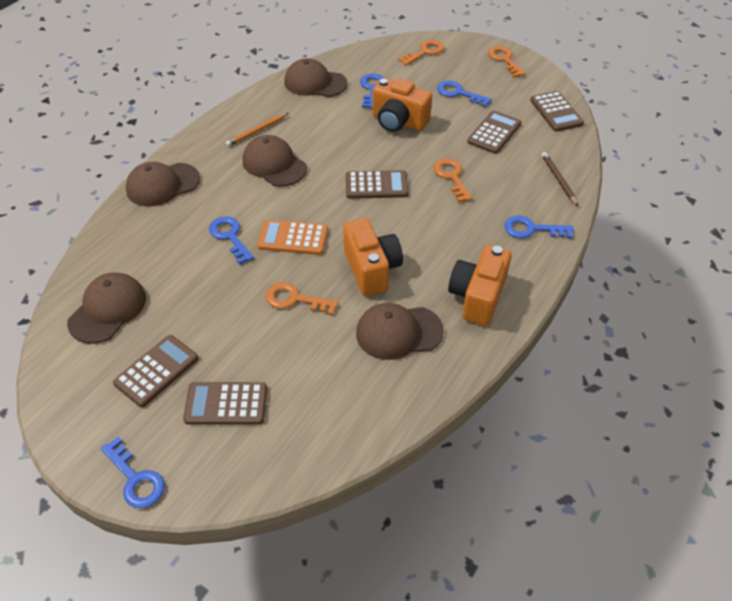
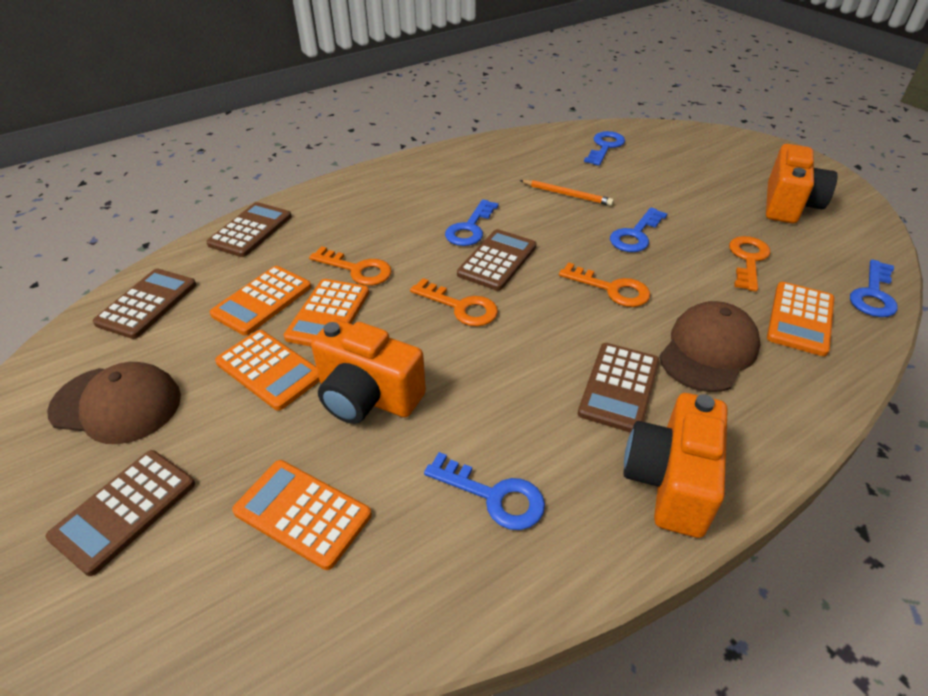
brown cap: [67,272,146,344] [125,162,200,207] [243,135,307,187] [284,58,348,97] [356,303,444,360] = 5 -> [47,362,181,444] [659,301,760,392] = 2
brown pencil: [542,152,578,206] = 1 -> none = 0
orange calculator: [257,220,328,255] = 1 -> [210,266,311,335] [215,330,320,411] [232,460,372,570] [284,279,369,347] [767,282,834,356] = 5

